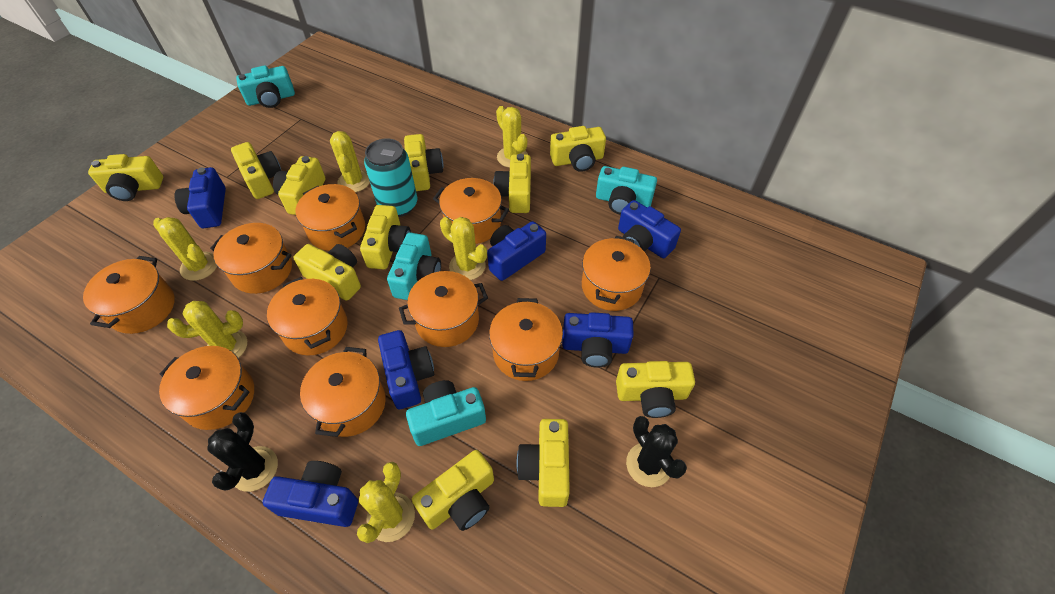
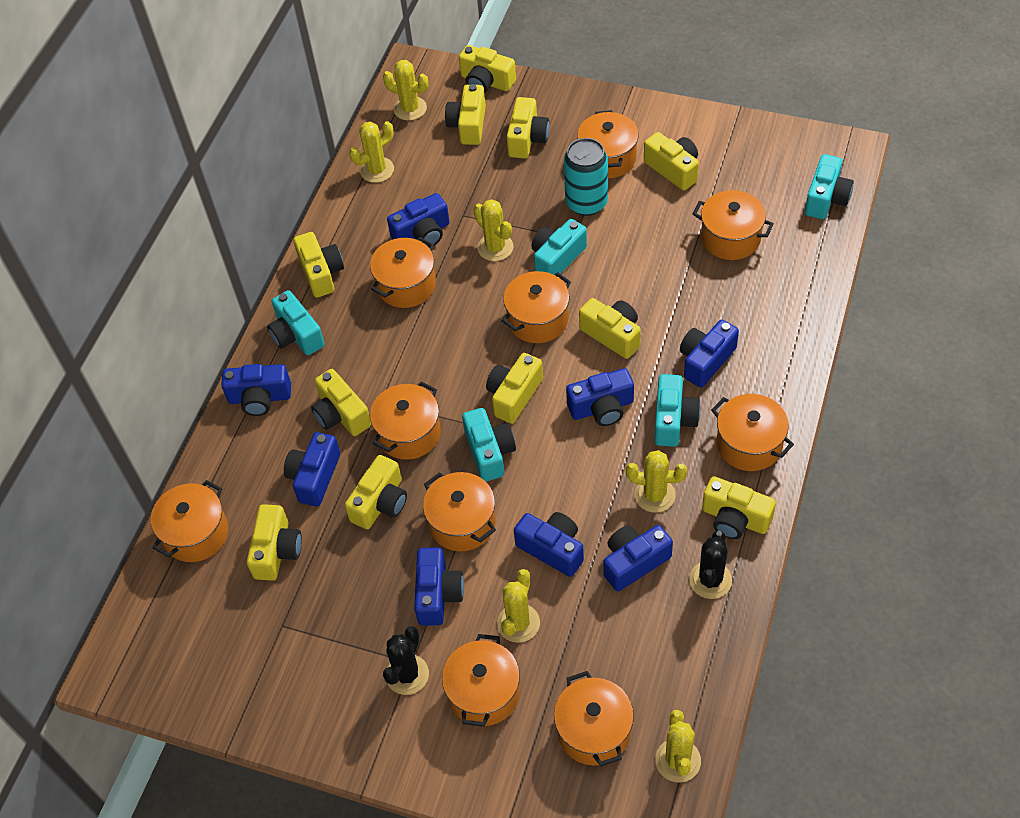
blue camera: [174,167,226,228] [263,461,358,527] [378,330,434,409] [487,221,546,281] [562,312,634,367] [618,200,681,258] = 6 -> [221,364,291,416] [284,432,340,507] [387,193,450,248] [414,548,464,626] [514,512,584,577] [566,368,634,426] [603,525,673,592] [680,319,739,388] = 8
turquoise camera: [236,65,295,108] [387,233,441,300] [406,380,486,446] [596,166,657,215] = 4 -> [267,290,325,355] [462,408,516,482] [531,219,587,277] [654,374,701,447] [805,154,854,219] = 5

